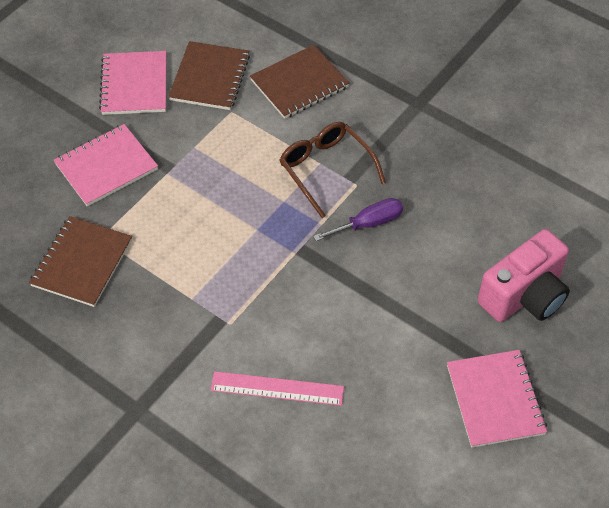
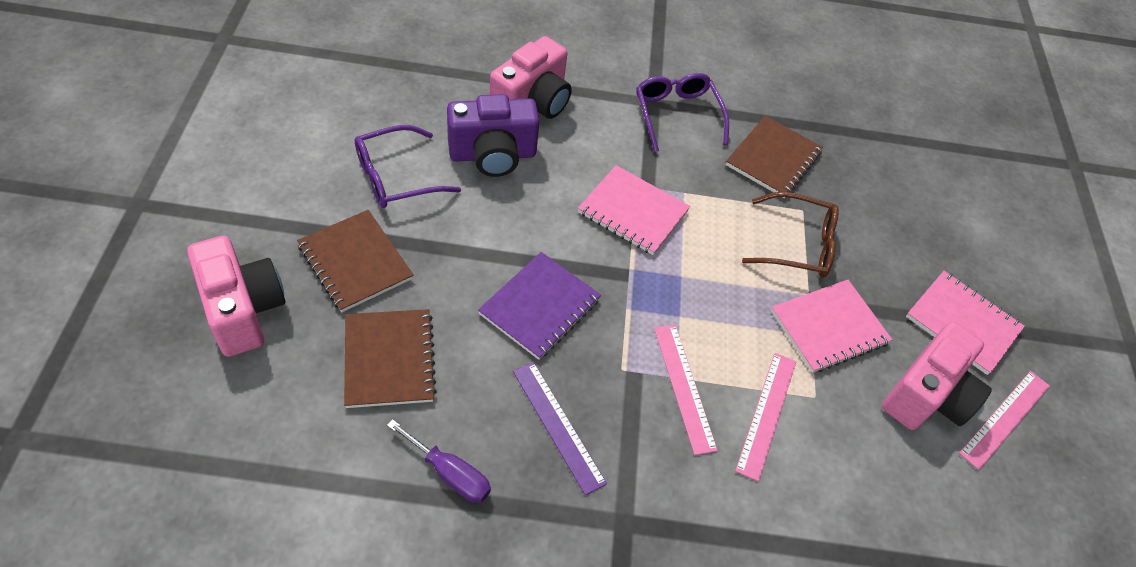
pink camera: [478,229,570,322] = 1 -> [187,235,285,357] [490,36,572,119] [882,321,992,430] = 3
pink ruler: [211,371,344,406] = 1 -> [654,325,718,455] [735,353,796,481] [959,371,1050,470] = 3
purple camera: none = 0 -> [447,94,539,177] = 1
purple glasses: none = 0 -> [355,125,461,208] [636,73,729,152] = 2
purple notebook: none = 0 -> [478,252,601,360] = 1
purple ruler: none = 0 -> [513,362,607,495] = 1

